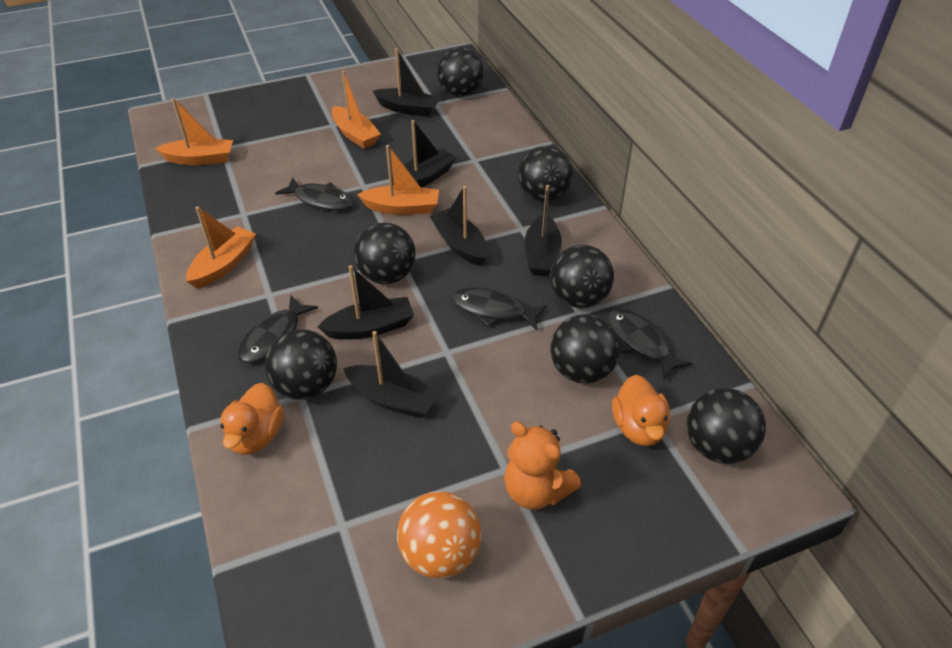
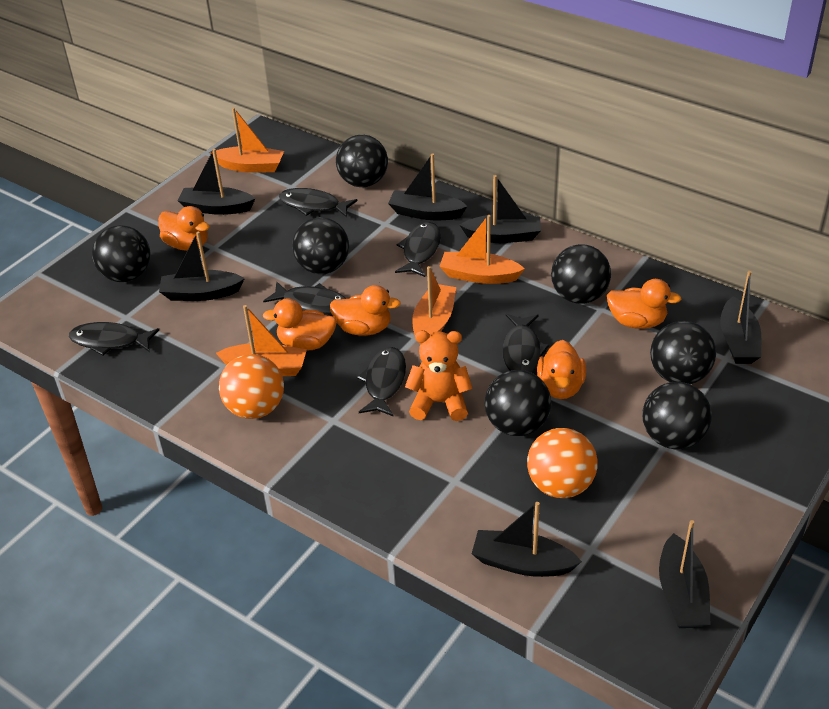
black boat: [317,266,414,340] [343,331,440,418] [373,48,440,117] [392,120,456,187] [430,186,488,266] [525,185,562,276] = 6 -> [159,232,245,301] [178,149,256,215] [388,154,468,220] [460,175,541,243] [472,502,582,577] [659,520,711,628] [720,271,761,364] = 7
black fish: [238,295,318,363] [275,177,354,211] [453,287,547,330] [609,309,692,380] = 4 -> [69,322,159,356] [263,281,347,315] [279,188,357,217] [357,347,406,417] [395,222,441,277] [502,314,549,373] = 6
orange ball: [397,491,481,578] = 1 -> [219,354,284,419] [527,428,598,498] = 2
orange duck: [220,383,284,455] [612,375,670,446] = 2 -> [158,206,210,251] [263,298,337,350] [330,285,401,336] [537,340,586,399] [607,279,681,329] = 5

